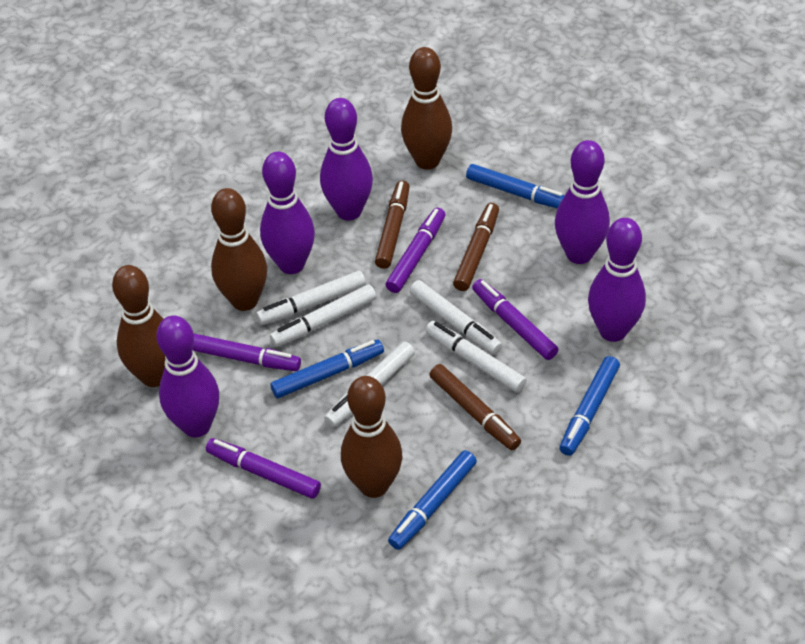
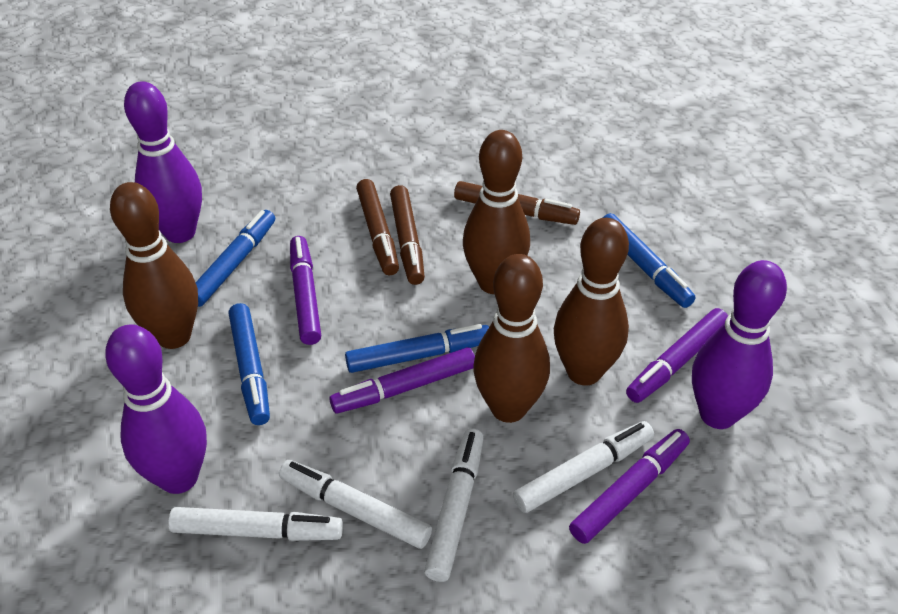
purple bowling pin: [156,315,219,438] [260,152,315,274] [320,98,373,220] [555,140,610,264] [588,218,646,342] = 5 -> [105,324,207,494] [124,81,202,243] [692,260,787,429] = 3
white marker: [256,271,366,325] [270,284,376,347] [324,342,415,427] [410,280,502,355] [425,321,527,393] = 5 -> [168,507,343,541] [279,460,432,549] [424,428,484,582] [513,421,654,513] = 4

